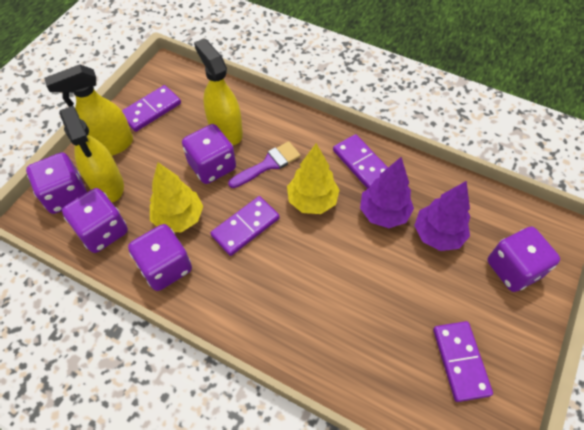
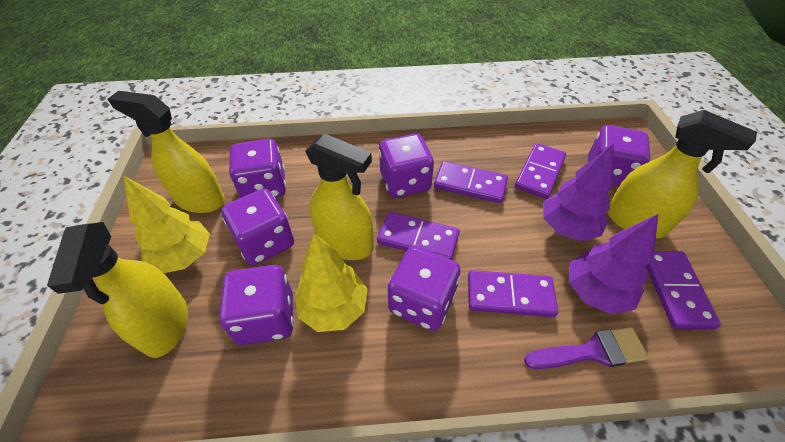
purple dice: [26,153,87,214] [62,188,128,253] [128,224,192,291] [182,124,236,184] [487,227,560,292] = 5 -> [219,265,294,345] [221,189,294,265] [229,139,286,198] [379,134,434,198] [388,246,461,331] [588,125,650,187] = 6
purple domino: [122,85,181,132] [210,196,280,256] [333,134,388,189] [433,321,493,402] = 4 -> [377,212,460,260] [434,161,508,203] [468,270,558,317] [515,143,566,199] [646,251,721,329] = 5
yellow spray bottle: [44,64,133,156] [59,106,124,202] [194,38,243,145] = 3 -> [47,222,188,358] [108,91,225,213] [305,133,374,260] [607,110,757,238] = 4

